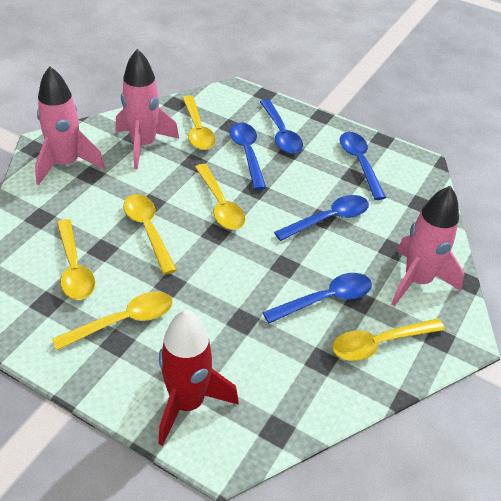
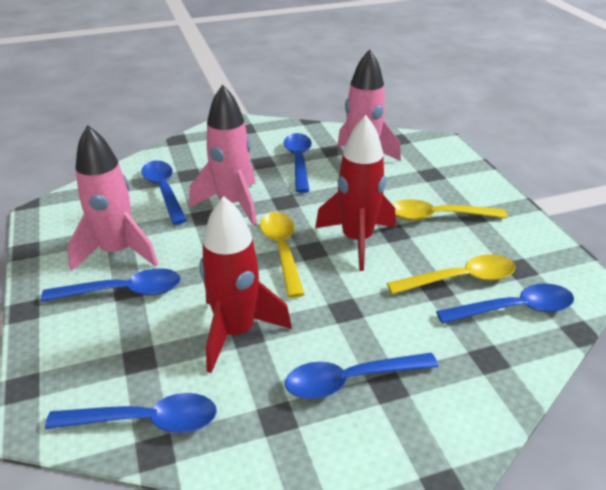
blue spoon: [230,122,266,190] [260,99,303,154] [262,273,372,323] [274,195,369,241] [340,132,386,200] = 5 -> [41,268,181,302] [45,393,217,433] [141,161,187,225] [284,133,312,193] [285,353,438,399] [436,283,574,324] = 6
red rocket: [158,310,239,446] = 1 -> [200,196,292,373] [315,115,396,271] = 2
yellow spoon: [52,291,173,350] [57,219,95,300] [123,194,177,275] [182,95,216,150] [195,164,245,230] [332,319,445,361] = 6 -> [260,212,305,298] [387,254,516,294] [392,199,507,220] = 3

